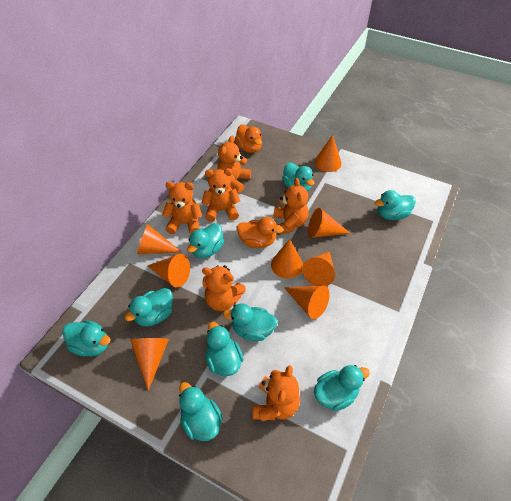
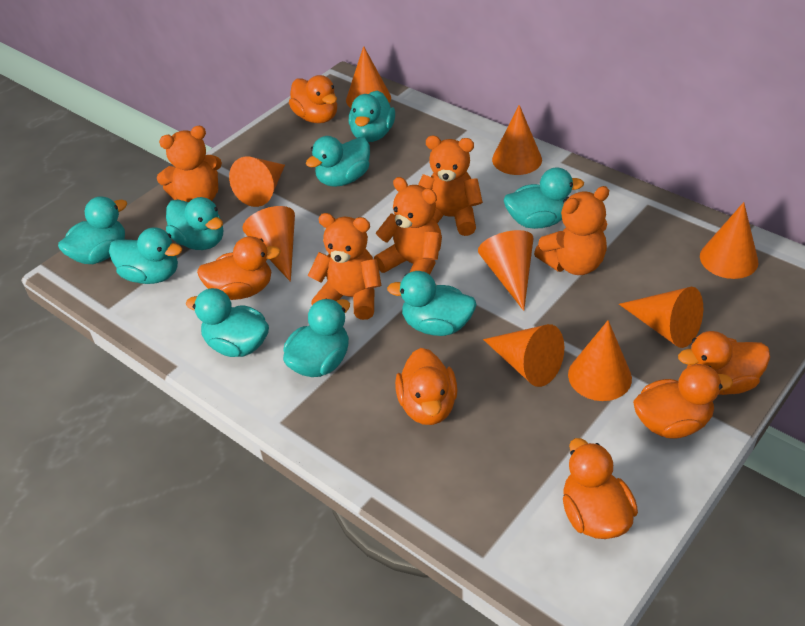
orange cone: [130,338,169,391] [137,224,182,254] [148,254,190,288] [271,239,303,279] [284,285,330,319] [302,252,335,286] [308,208,350,238] [315,135,342,172] = 8 -> [229,157,285,207] [242,206,295,282] [346,46,391,108] [478,230,534,311] [483,324,564,387] [492,105,542,175] [568,320,632,401] [619,287,703,348] [700,202,759,279] = 9
orange duck: [235,125,262,153] [237,217,283,248] = 2 -> [197,236,281,300] [289,75,337,123] [395,348,458,425] [563,438,638,539] [633,364,733,439] [678,331,770,395] = 6
orange teddy bear: [162,182,202,234] [201,168,241,222] [202,265,246,311] [217,136,251,193] [253,365,300,421] [273,178,309,235] = 6 -> [157,126,222,202] [308,213,381,320] [374,177,442,275] [418,136,483,236] [534,186,609,275] = 5

